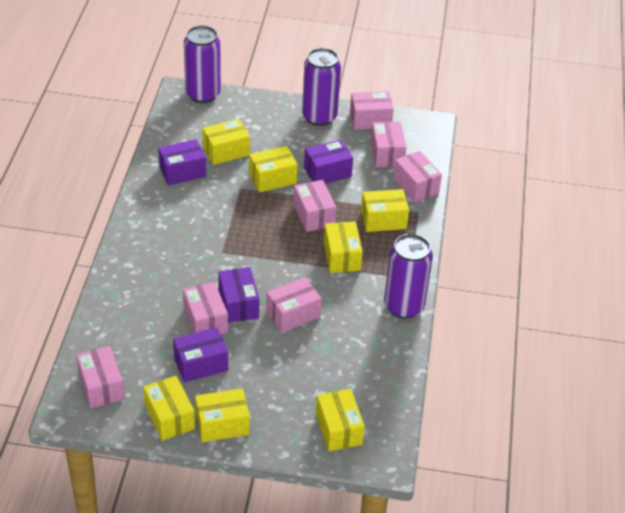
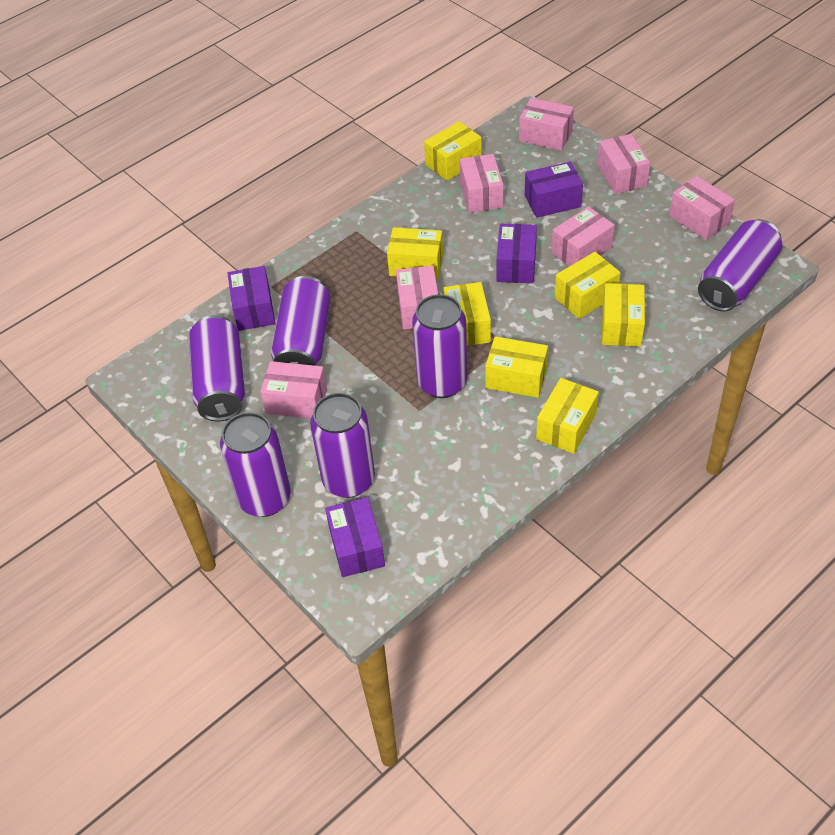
purple can: [184,25,221,103] [302,48,341,126] [384,234,433,319] = 3 -> [189,315,245,421] [220,412,291,517] [271,276,331,366] [310,393,375,498] [412,294,468,398] [698,219,782,311] = 6

